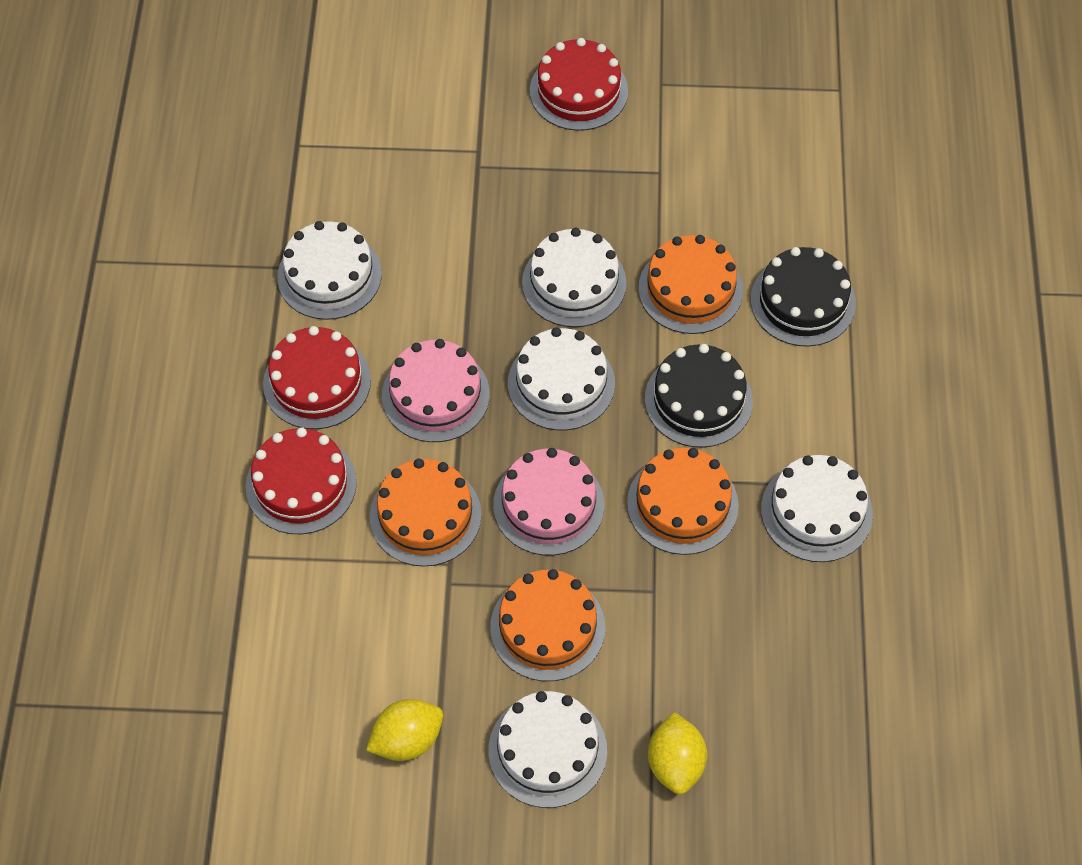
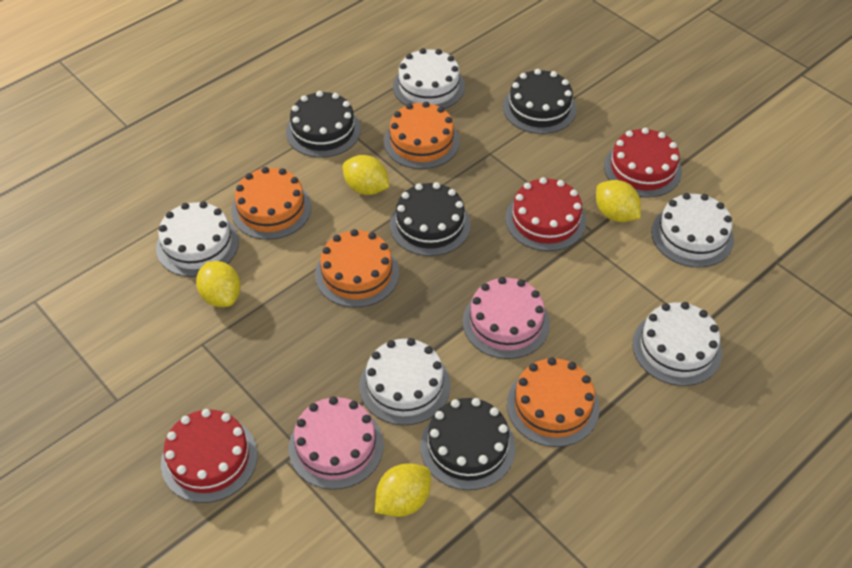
black cake: [645,344,753,448] [751,247,856,346] = 2 -> [286,91,361,158] [390,182,471,256] [420,398,516,490] [503,69,577,134] = 4
yellow lemon: [366,699,443,761] [648,712,707,795] = 2 -> [196,261,241,307] [343,155,389,195] [375,463,431,517] [596,180,641,222] = 4

